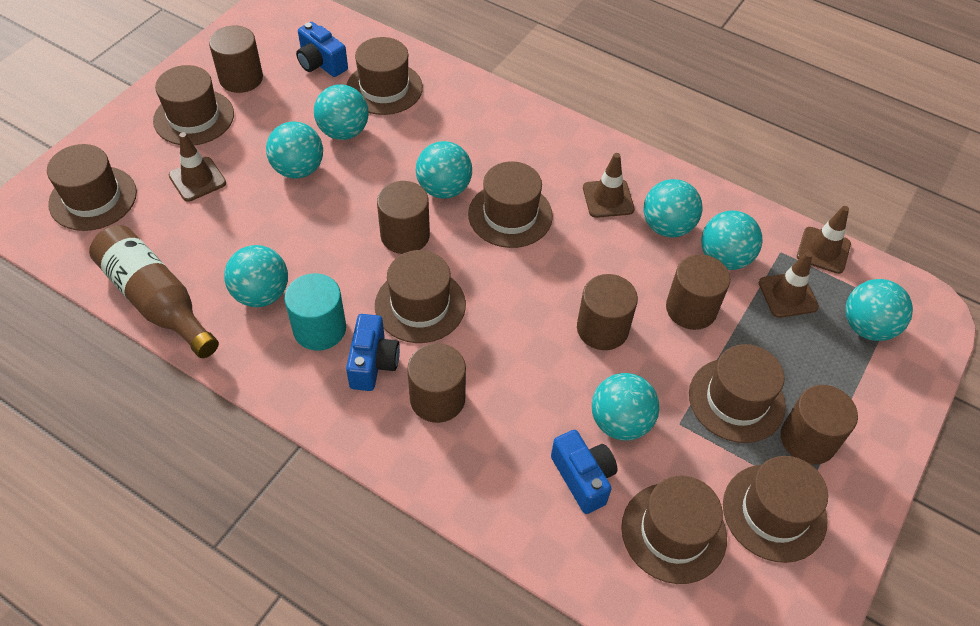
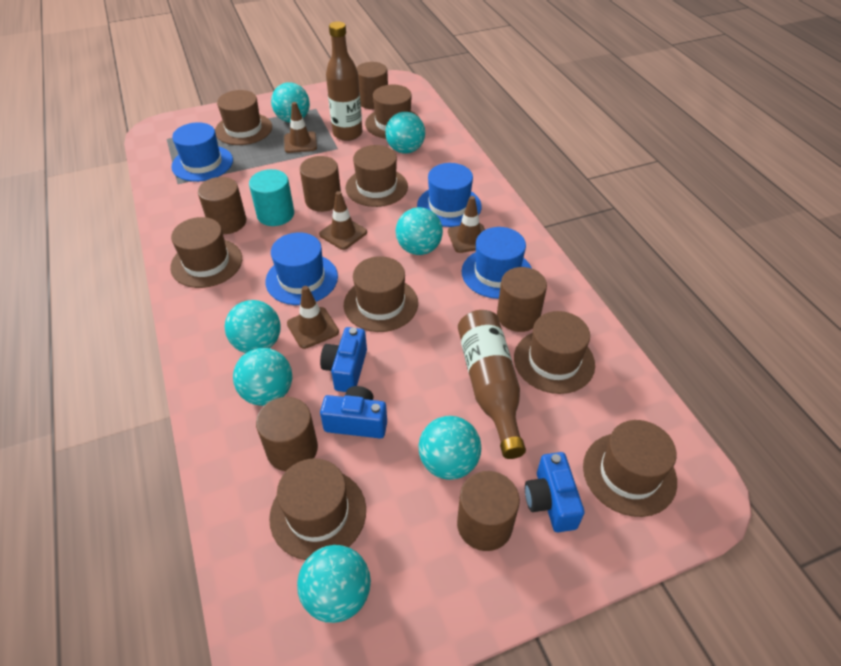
blue hat: none = 0 -> [171,122,233,182] [265,233,338,305] [417,163,482,227] [462,227,532,299] = 4
brown bottle: [89,225,219,358] = 1 -> [326,21,363,141] [458,310,526,459] = 2
turquoise ball: [224,245,288,307] [266,122,323,178] [314,84,369,140] [416,141,472,199] [592,373,660,441] [643,179,702,237] [701,210,763,270] [845,279,913,341] = 8 -> [225,300,280,353] [233,348,292,406] [271,82,310,122] [297,545,371,623] [385,112,425,154] [396,207,443,255] [418,416,481,480] = 7

